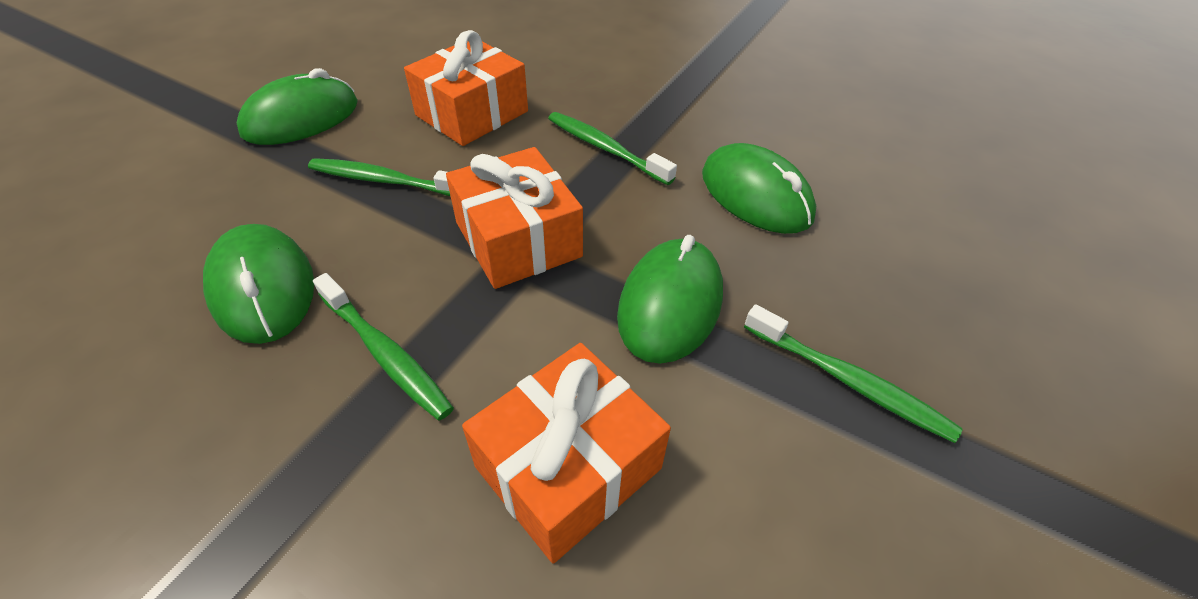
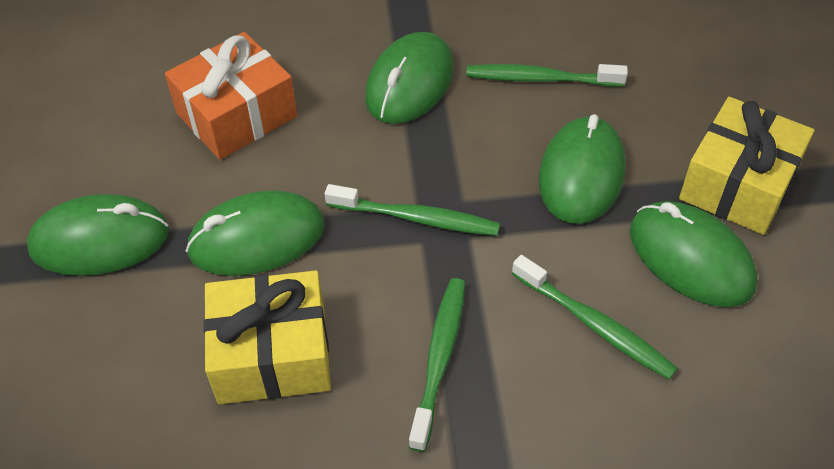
green mouse: [203,224,314,344] [236,68,358,145] [617,235,723,364] [702,143,816,234] = 4 -> [27,194,169,276] [186,191,325,276] [365,32,454,124] [539,114,626,224] [630,201,757,307] = 5
orange gift: [404,30,528,146] [446,147,583,289] [462,343,671,563] = 3 -> [165,32,297,160] = 1
yellow gift: none = 0 -> [203,270,331,404] [679,97,815,235] = 2

